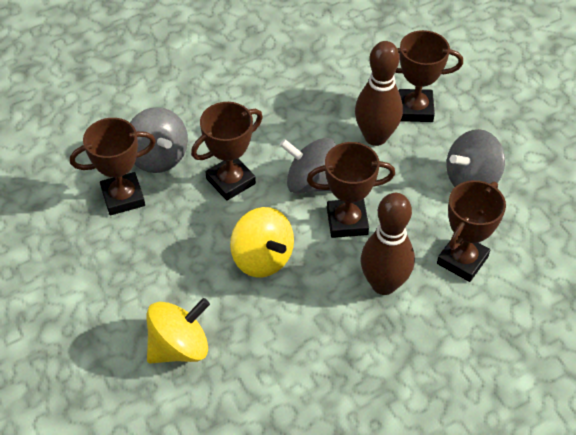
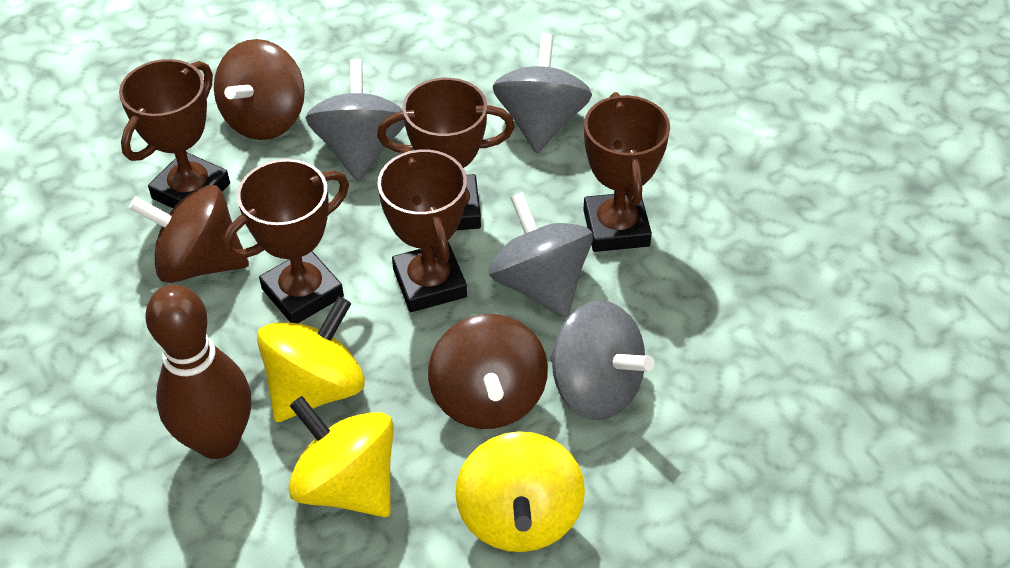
brown bowling pin: [355,41,403,146] [361,193,415,295] = 2 -> [146,284,251,459] = 1
brown spinning top: none = 0 -> [129,185,249,283] [214,39,305,140] [428,314,548,429] = 3
grey spinning top: [130,107,188,173] [280,138,336,194] [446,129,505,187] = 3 -> [306,59,405,181] [489,192,593,318] [493,34,592,153] [550,300,654,420] = 4
yellow spinning top: [146,298,210,364] [230,207,294,277] = 2 -> [257,296,365,422] [288,396,394,517] [455,431,585,552] = 3

